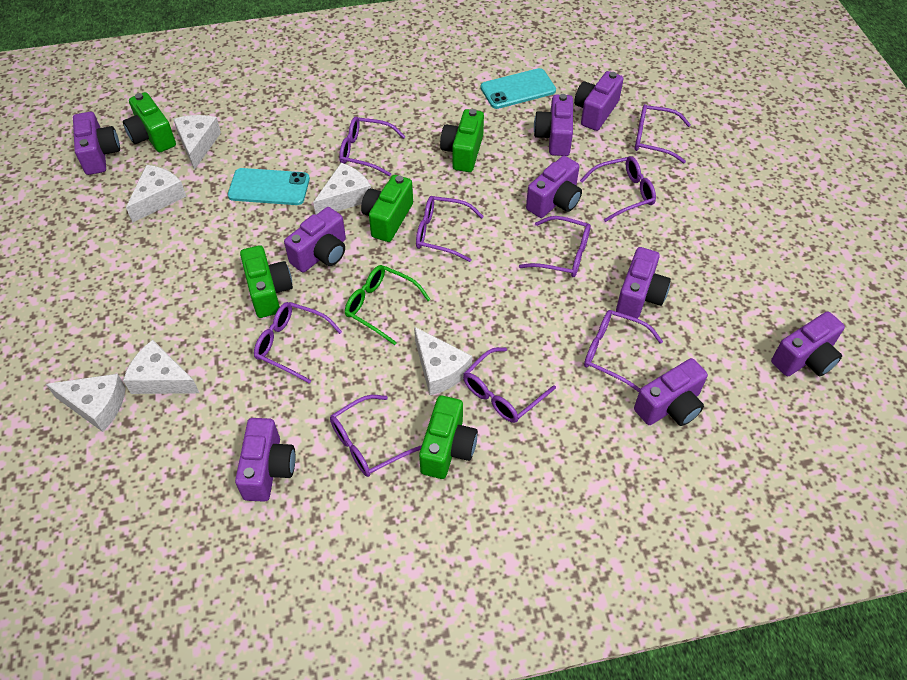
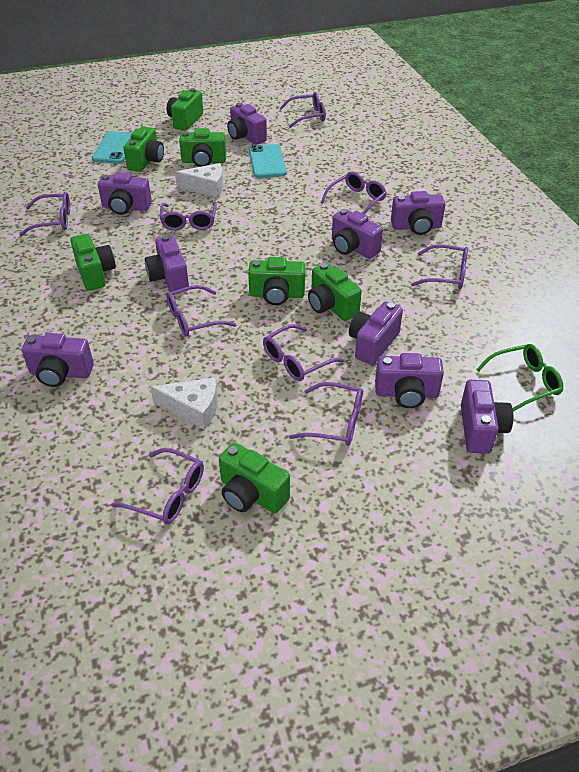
green camera: [123,92,176,152] [240,245,293,318] [361,175,413,242] [419,396,478,479] [440,109,484,172] = 5 -> [70,234,116,291] [124,126,164,172] [167,88,203,131] [179,128,226,167] [219,442,290,513] [248,257,305,305] [308,262,362,321] = 7
white cheese: [46,374,126,432] [123,340,199,394] [126,165,186,223] [173,115,221,170] [313,163,371,215] [414,327,472,395] = 6 -> [150,377,218,430] [175,163,223,198] = 2

